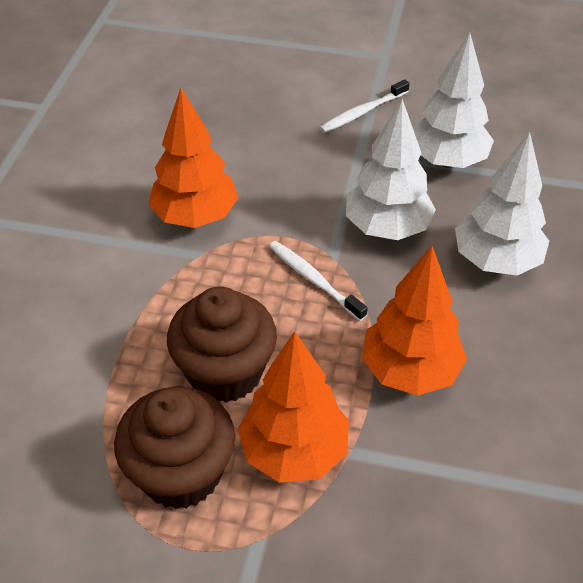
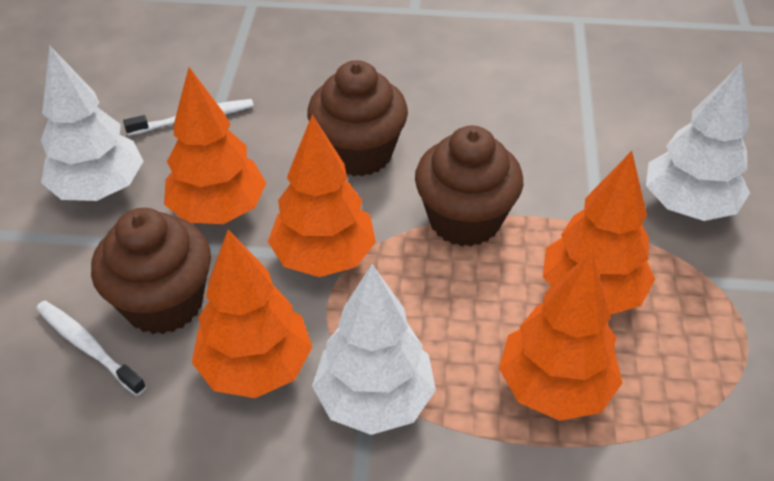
brown cupcake: [114,386,235,509] [167,286,277,403] = 2 -> [91,208,211,334] [307,60,408,176] [415,125,523,246] = 3
orange tree: [148,88,238,228] [238,331,349,483] [362,246,467,396] = 3 -> [164,67,266,224] [192,230,312,398] [268,114,376,277] [499,251,622,421] [543,151,655,315] = 5

